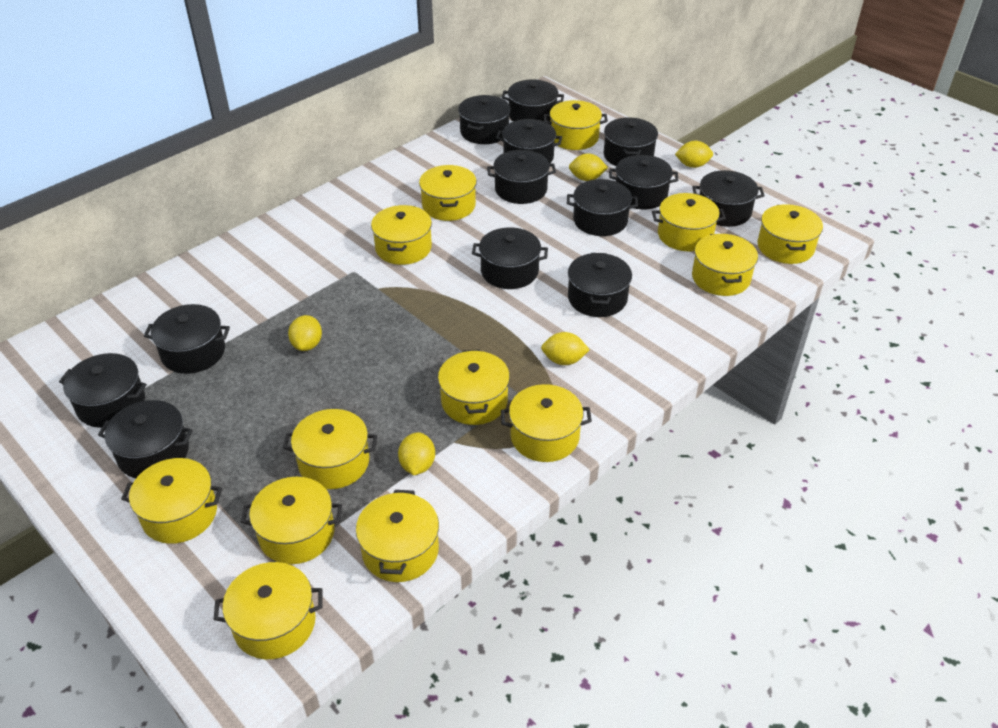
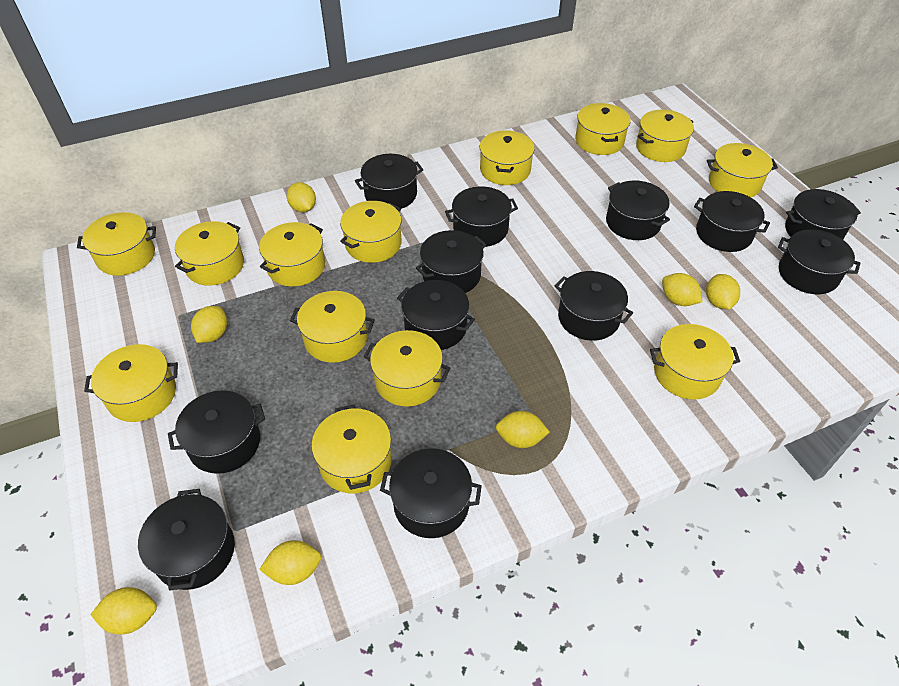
black pot: [59,353,147,428] [98,400,193,478] [144,304,230,374] [458,95,510,144] [472,228,548,289] [487,150,556,204] [496,119,562,164] [502,79,564,121] [567,179,638,236] [568,253,632,317] [604,117,658,166] [609,155,678,209] [692,170,765,227] = 13 -> [138,489,235,591] [168,390,265,474] [355,154,423,209] [380,448,482,538] [397,280,475,350] [416,230,486,293] [445,186,518,247] [555,271,633,341] [606,180,670,240] [694,191,770,252] [778,229,861,294] [785,189,861,239] = 12
yellow lemon: [288,315,322,351] [398,432,435,475] [541,332,590,365] [569,153,608,181] [675,141,713,168] = 5 -> [90,587,157,635] [191,306,227,343] [259,540,321,585] [287,182,316,212] [496,411,550,448] [662,273,702,306] [706,274,740,309] = 7

